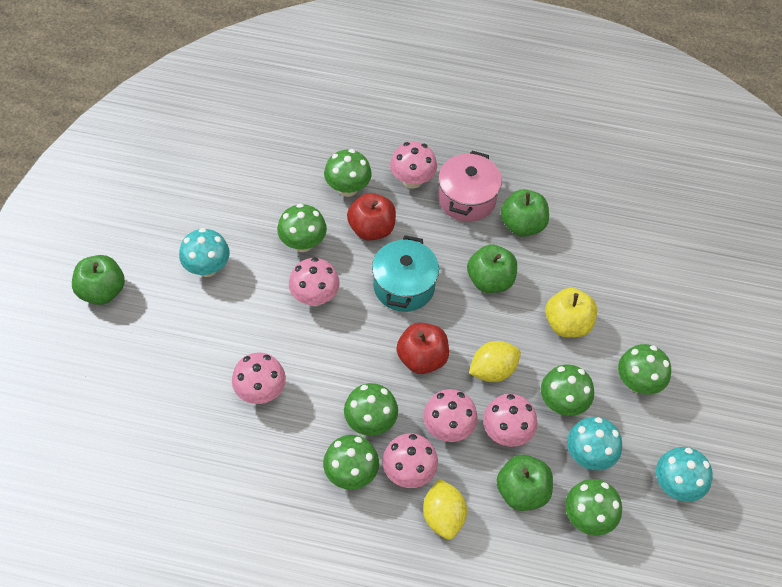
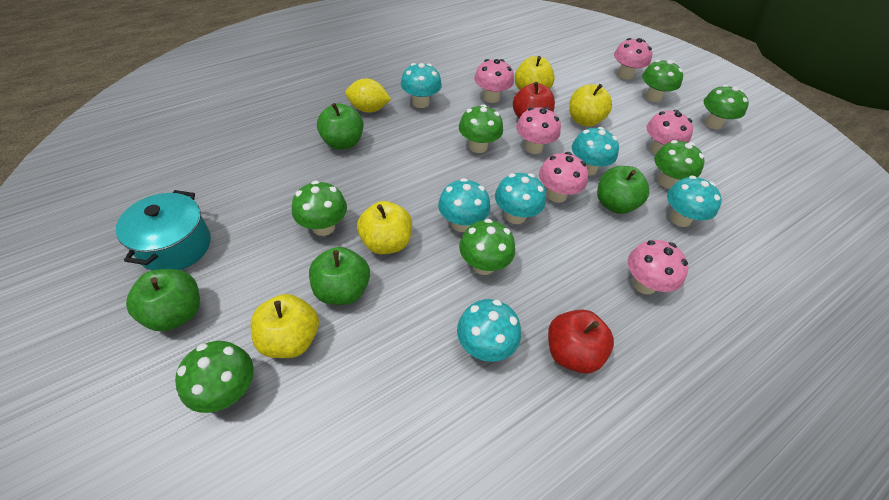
pink pot: [438,151,502,222] = 1 -> none = 0
turquoise mushroom: [179,228,230,277] [567,417,622,470] [656,447,712,502] = 3 -> [401,63,442,108] [438,178,490,232] [457,299,521,362] [495,173,546,224] [572,127,619,176] [667,175,722,227] = 6
yellow apple: [545,288,597,338] = 1 -> [250,294,319,358] [357,201,412,254] [515,56,555,90] [569,84,612,127] = 4
yellow lemon: [423,479,467,540] [469,341,521,382] = 2 -> [345,78,391,113] = 1

